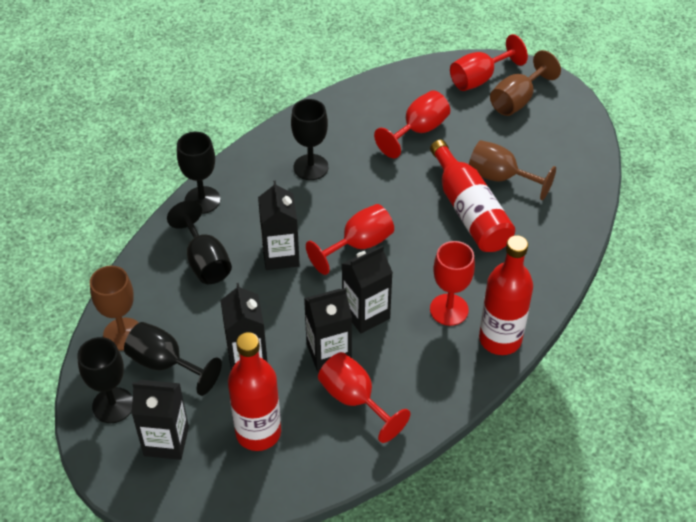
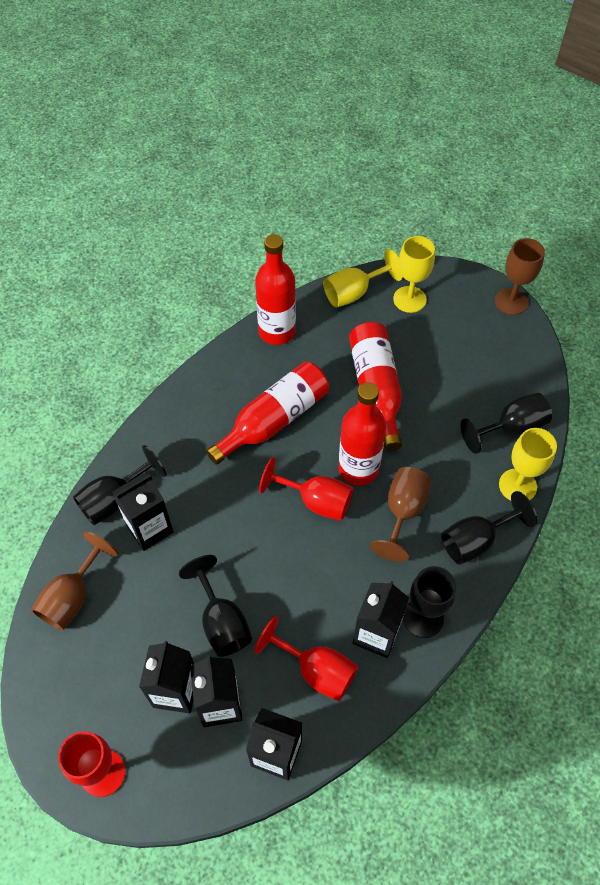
red bottle: [228,332,281,451] [430,140,515,252] [479,235,533,355] = 3 -> [206,362,329,465] [255,234,296,345] [339,382,386,486] [349,322,402,451] = 4
red goblet: [306,204,394,275] [318,352,410,443] [374,90,450,158] [430,241,475,326] [450,34,528,91] = 5 -> [58,731,126,797] [255,616,358,701] [259,457,353,521] = 3
yellow goblet: none = 0 -> [323,249,403,308] [393,236,435,313] [499,428,557,501] = 3

